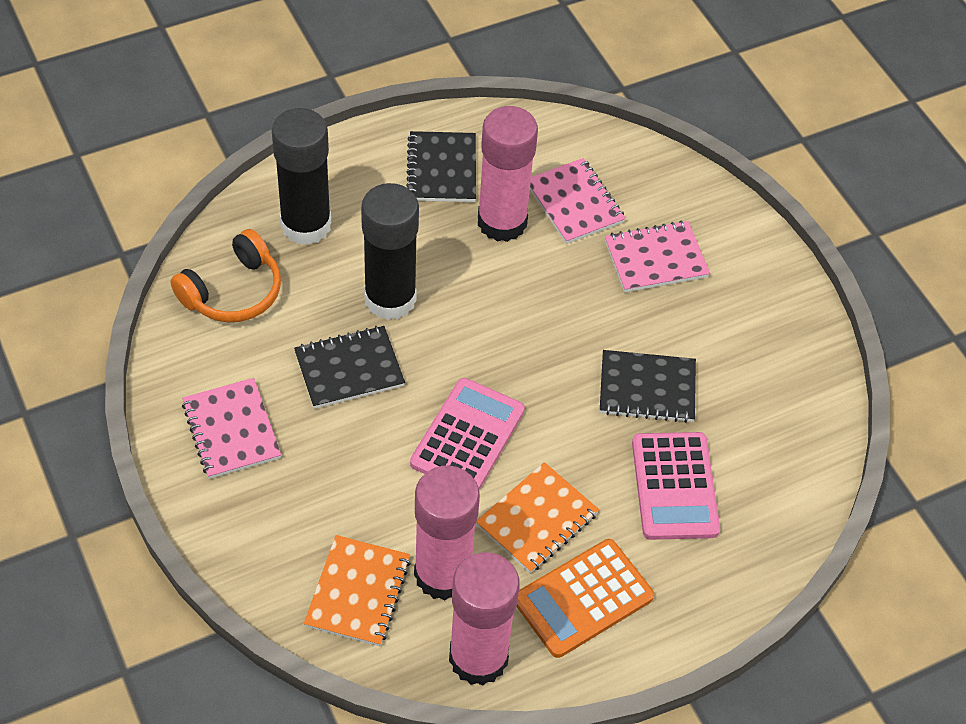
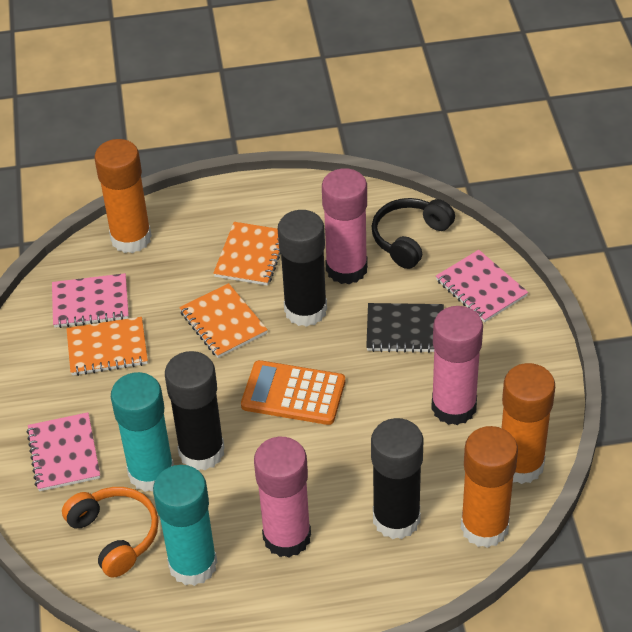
black glue stick: [272,108,331,245] [361,183,419,320] = 2 -> [165,351,225,470] [278,210,327,327] [371,418,424,539] = 3
black headphones: none = 0 -> [372,198,455,269] = 1
black notebook: [294,326,405,409] [406,131,476,202] [600,350,696,423] = 3 -> [366,303,444,353] = 1
orange glue stick: none = 0 -> [94,139,152,253] [461,426,518,548] [502,363,555,484] = 3
orange notebook: [304,535,411,646] [476,462,599,573] = 2 -> [66,317,148,376] [179,283,268,358] [213,222,281,286] = 3
pink calculator: [410,378,525,490] [632,432,720,540] = 2 -> none = 0
turquoise glue stick: none = 0 -> [111,372,174,492] [153,465,217,586] = 2

